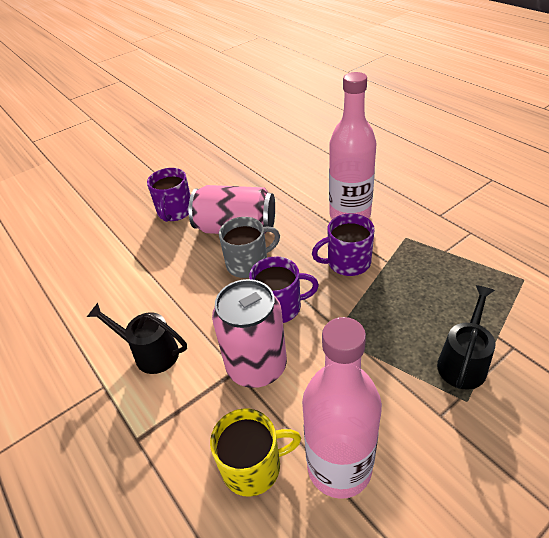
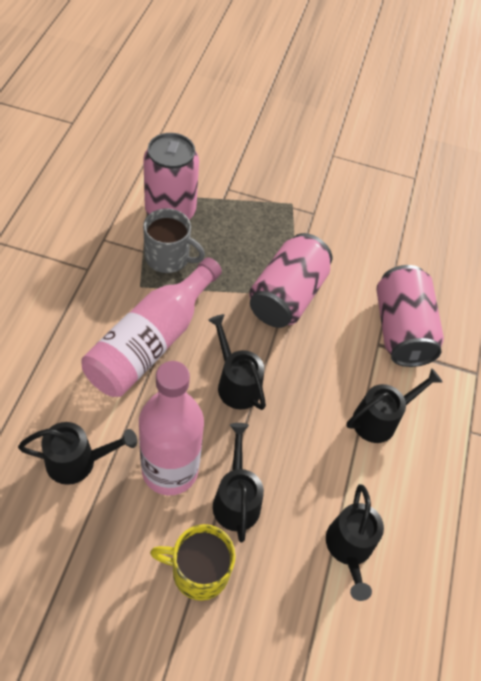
black watering can: [87,303,187,374] [437,285,495,390] = 2 -> [18,422,137,485] [208,314,266,410] [213,423,264,542] [326,484,384,601] [346,368,443,443] = 5
pink can: [188,185,275,234] [212,279,287,388] = 2 -> [143,133,199,220] [249,233,332,328] [377,265,444,367] = 3
purple mug: [147,168,191,222] [249,256,319,323] [312,213,375,276] = 3 -> none = 0

